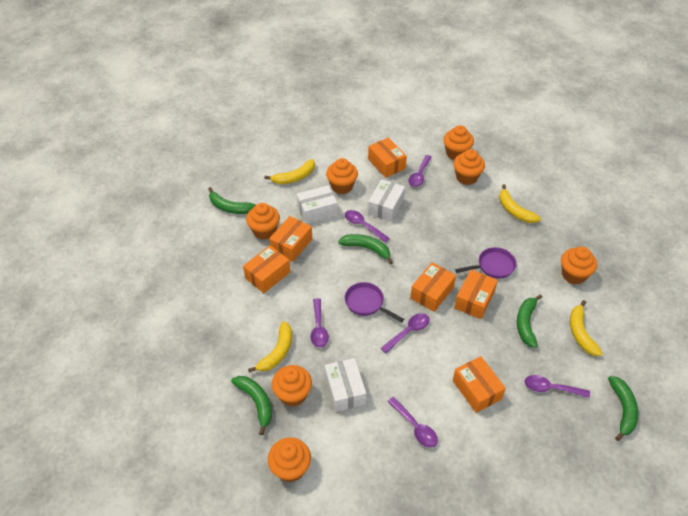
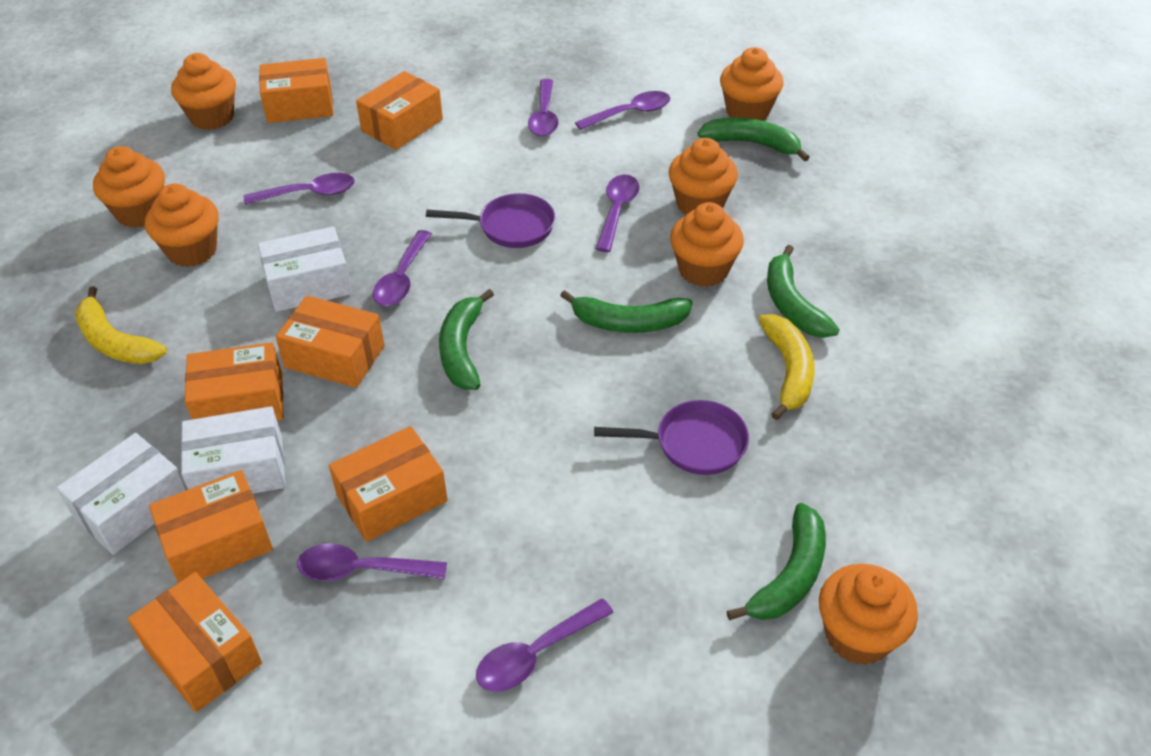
orange box: [243,245,290,293] [269,216,312,262] [368,138,407,178] [410,262,456,312] [453,356,506,413] [454,270,498,319] = 6 -> [128,572,262,712] [149,470,273,583] [185,342,283,421] [259,58,333,123] [276,295,385,388] [329,426,448,542] [356,71,443,150] = 7
purple spoon: [310,298,329,348] [345,210,389,242] [381,313,429,353] [387,397,438,448] [408,155,432,187] [524,375,590,398] = 6 -> [244,173,355,205] [297,543,447,581] [373,230,431,306] [476,598,614,691] [528,79,559,136] [575,91,670,130] [596,175,639,252] = 7
yellow banana: [248,321,292,373] [264,159,315,184] [499,184,541,223] [570,300,603,356] = 4 -> [75,286,167,364] [758,314,814,420] = 2

